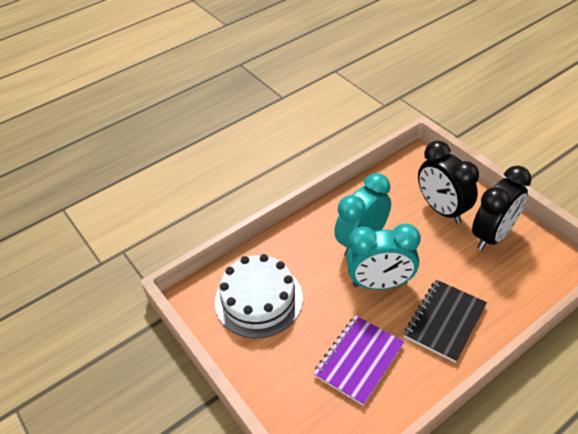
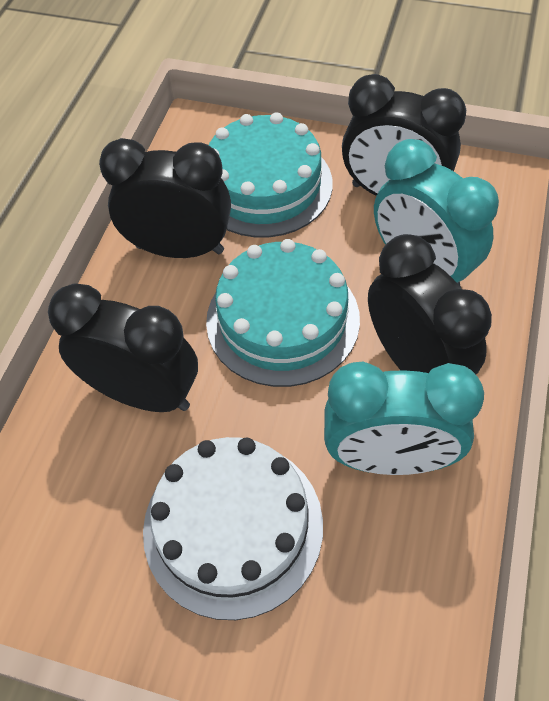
black clock: [418,141,479,224] [472,166,532,250] = 2 -> [48,283,198,412] [99,138,231,258] [342,74,466,196] [368,234,492,374] = 4
black notebook: [404,280,487,363] = 1 -> none = 0
purple notebook: [313,315,404,406] = 1 -> none = 0
turquoise cake: none = 0 -> [206,239,360,387] [209,112,333,237] = 2

